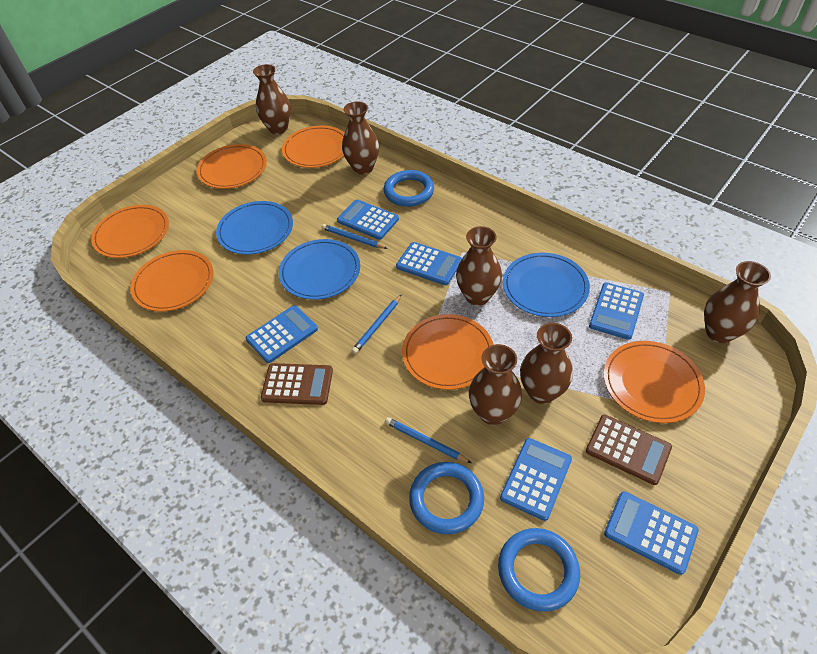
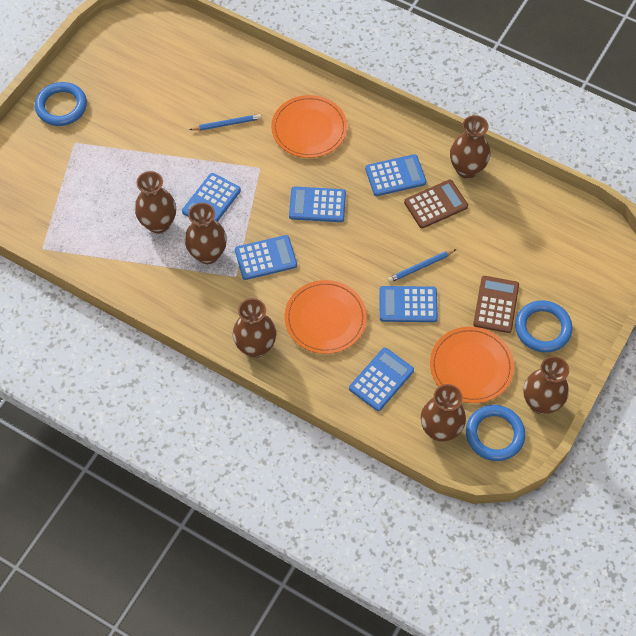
blue pencil: [321,224,388,249] [351,294,402,354] [385,417,471,463] = 3 -> [189,114,262,131] [388,249,457,283] = 2
blue plate: [216,201,293,255] [279,239,360,300] [503,253,590,317] = 3 -> none = 0
orange plate: [91,205,169,258] [130,250,214,312] [197,144,267,189] [282,126,345,168] [402,314,493,390] [604,341,705,423] = 6 -> [271,95,347,158] [284,280,367,354] [430,327,514,403] = 3

